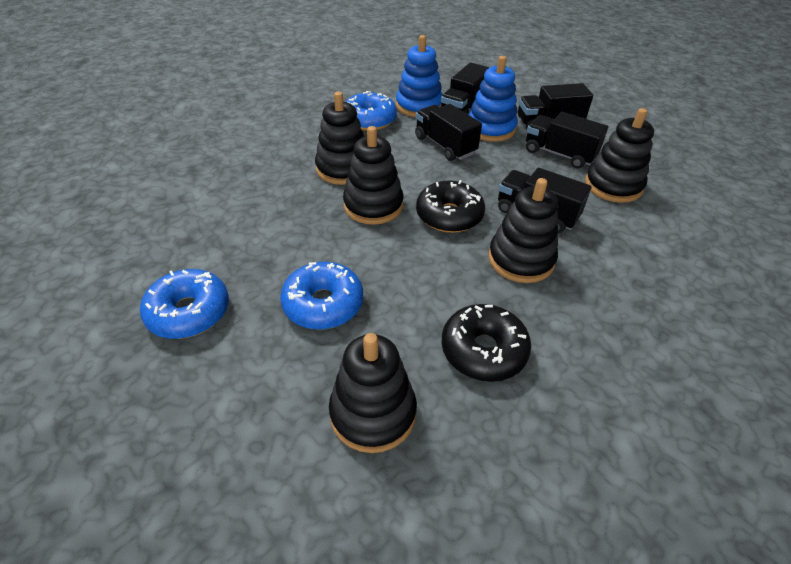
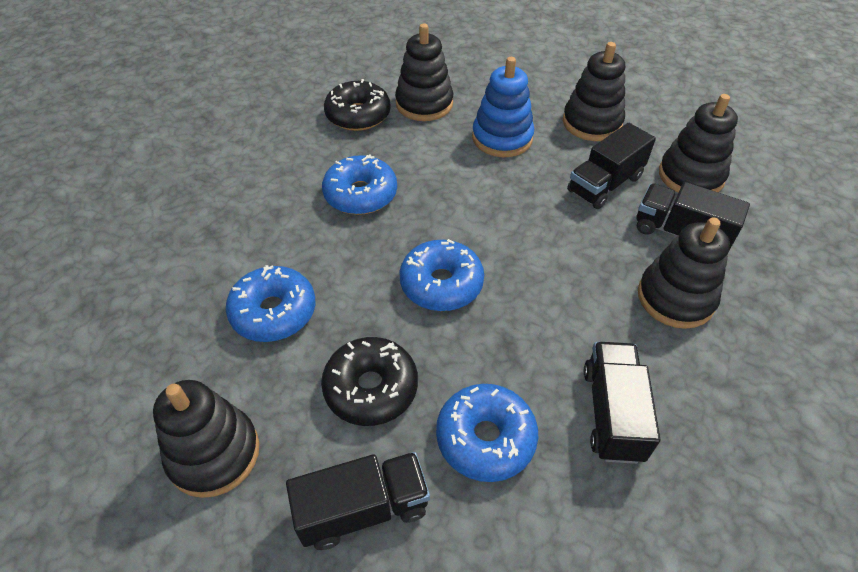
black truck: [415,104,482,161] [440,62,490,114] [498,168,592,233] [518,83,593,129] [526,112,608,168] = 5 -> [286,452,430,550] [567,123,656,209] [584,342,660,464] [636,182,750,250] = 4
blue donut: [140,269,229,339] [280,262,363,330] [345,91,397,131] = 3 -> [226,265,316,342] [322,154,397,215] [399,239,484,311] [436,384,538,482] = 4
blue stacking toy: [396,35,443,117] [468,56,518,142] = 2 -> [472,57,534,157] = 1

